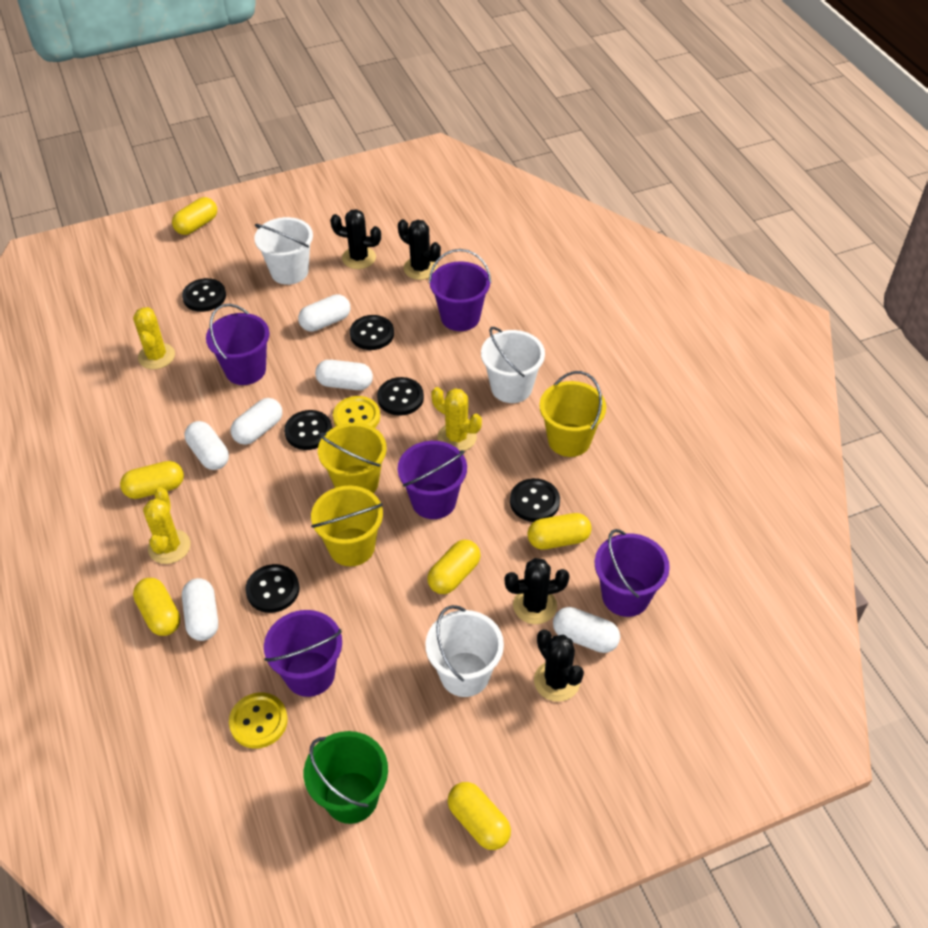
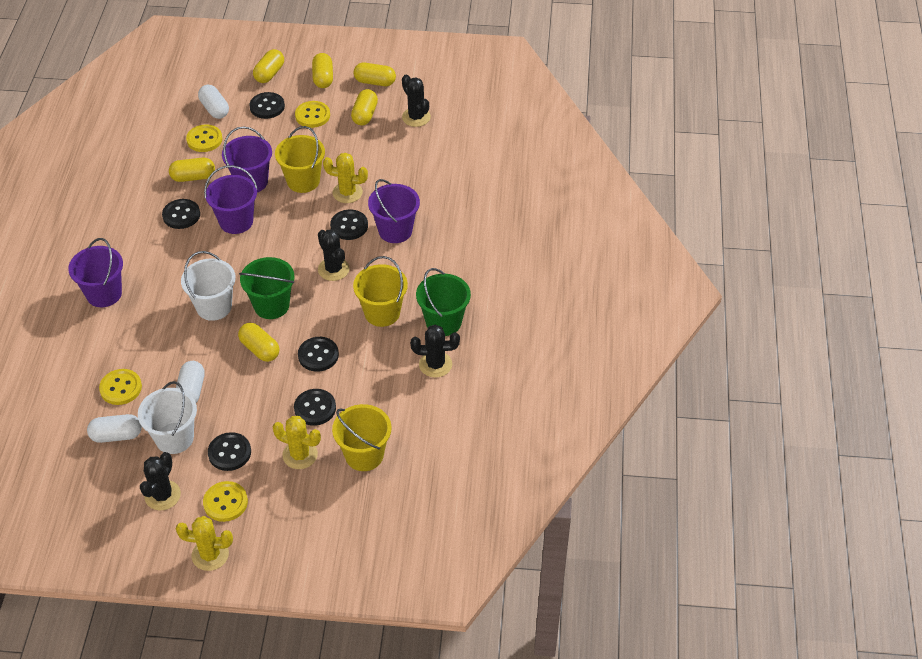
green bucket: [304,731,388,824] = 1 -> [239,257,294,319] [416,268,471,336] = 2
purple bucket: [206,303,270,385] [264,610,342,697] [398,441,467,519] [429,249,491,331] [595,529,670,617] = 5 -> [68,238,123,307] [204,165,258,234] [222,126,272,192] [368,179,420,243] = 4
white bucket: [254,217,313,285] [425,605,504,697] [481,327,545,403] = 3 -> [138,381,197,454] [181,251,236,321] = 2
white capsule: [182,578,218,641] [185,421,229,470] [231,398,282,445] [298,294,350,332] [315,360,373,390] [553,607,620,653] = 6 -> [87,414,142,443] [176,361,205,403] [198,85,229,119] = 3
yellow button: [229,692,288,749] [333,396,380,428] = 2 -> [99,369,142,405] [186,124,223,152] [203,481,248,522] [295,101,330,128] = 4

